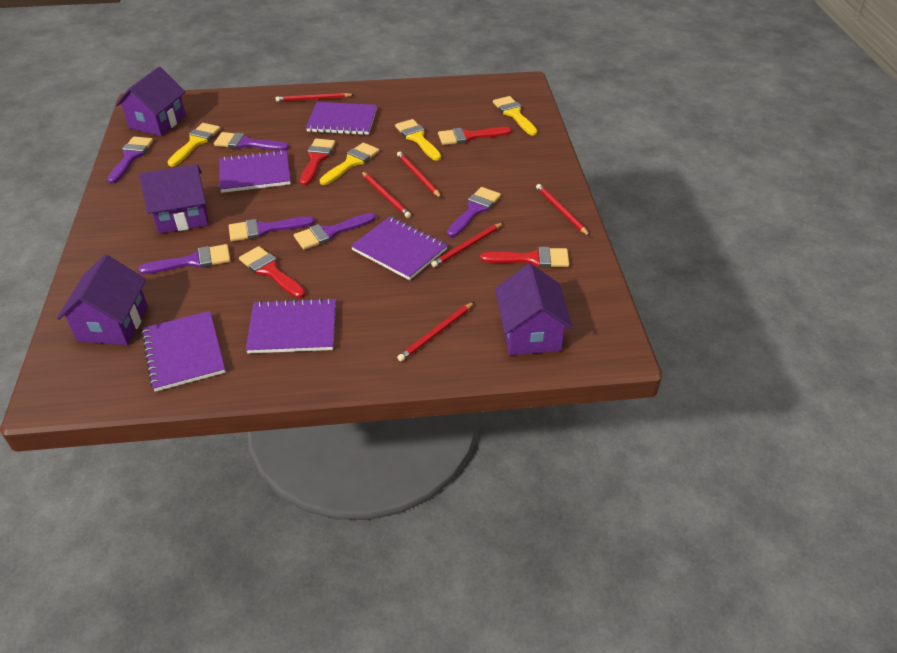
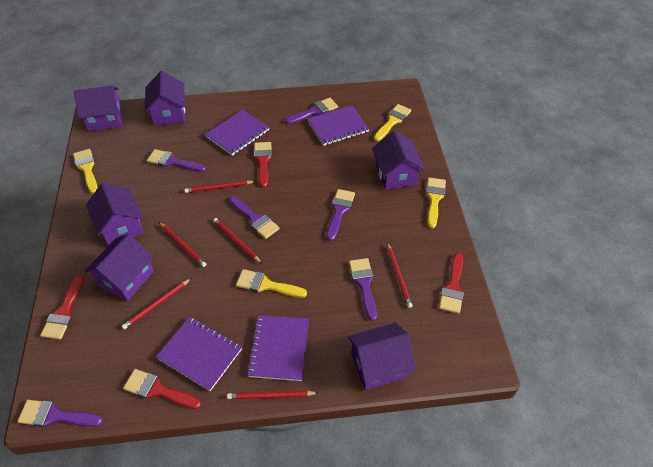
purple house: [57,255,148,345] [115,67,186,136] [139,164,209,234] [495,263,573,355] = 4 -> [74,86,122,131] [84,234,154,301] [86,183,144,246] [145,71,185,126] [348,323,416,390] [372,130,425,190] = 6
purple notebook: [142,311,225,392] [219,150,291,193] [246,298,336,353] [306,102,377,135] [351,217,448,280] = 5 -> [156,317,242,391] [205,109,270,156] [247,315,309,381] [307,105,369,146] = 4

